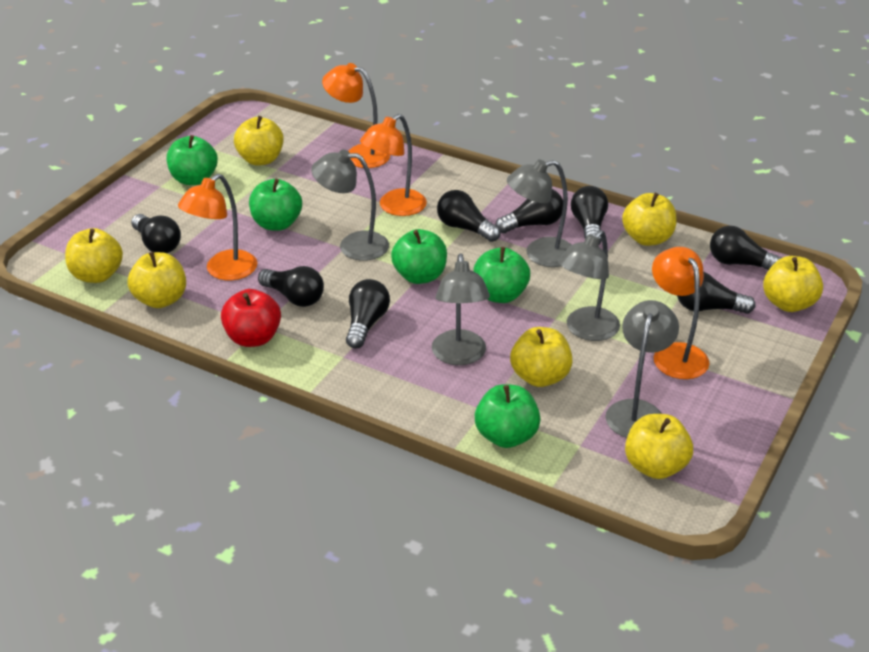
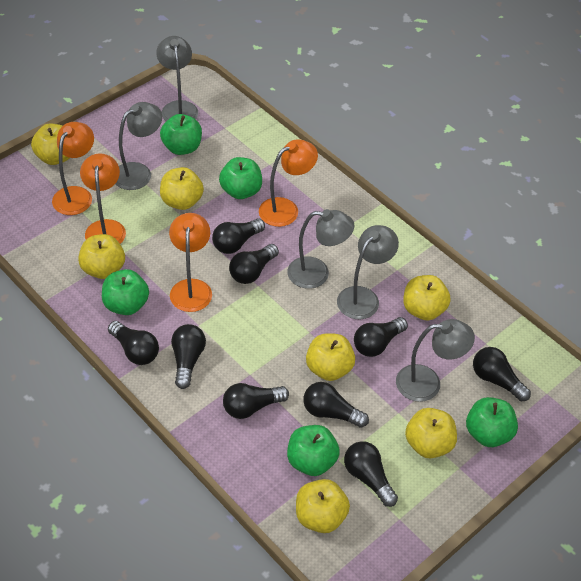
black light bulb: [131,214,181,253] [258,266,324,307] [346,279,390,348] [437,190,501,242] [495,189,563,233] [571,186,608,245] [677,272,756,314] [710,226,782,270] = 8 -> [108,321,159,365] [171,324,206,389] [212,218,265,254] [223,383,289,419] [229,244,279,284] [303,382,369,428] [344,441,398,507] [354,317,408,357] [473,347,531,402] = 9
red apple: [221,289,281,347] = 1 -> none = 0

